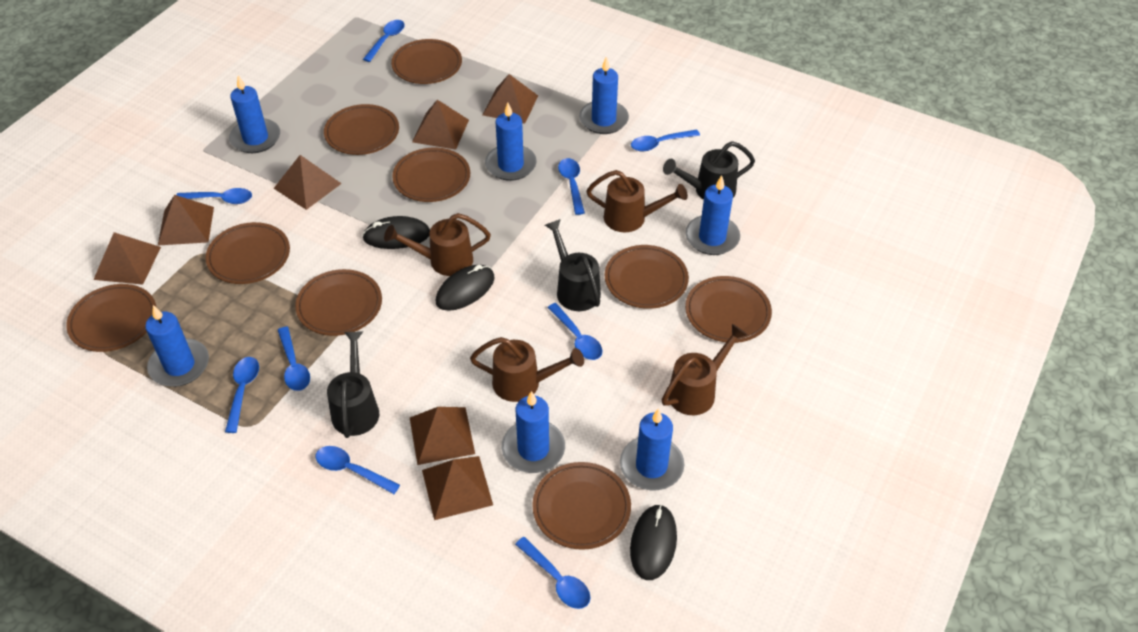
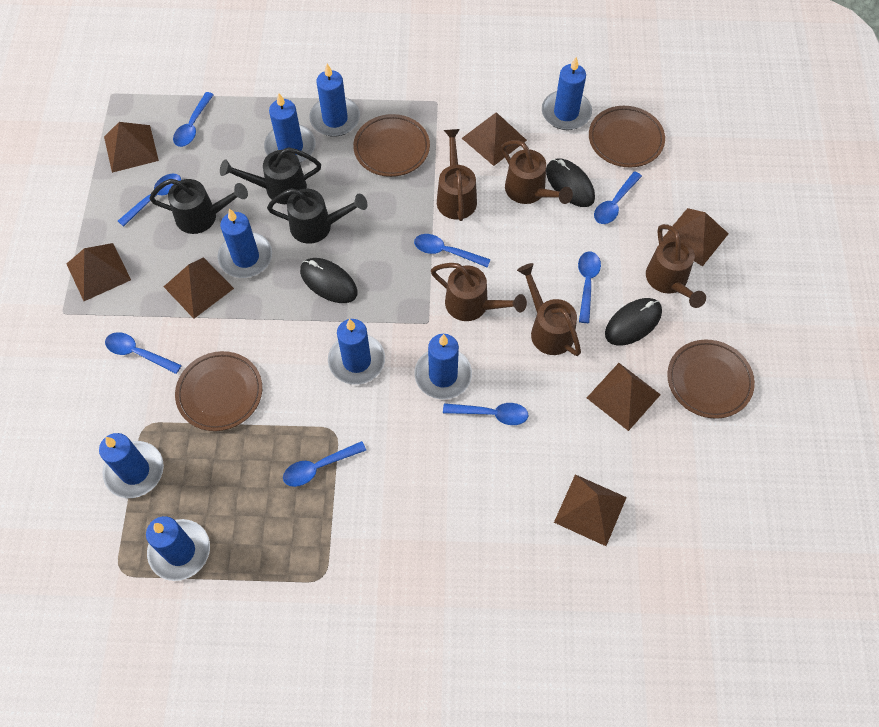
blue candle: [145,305,209,387] [229,75,280,153] [485,103,537,181] [502,391,565,473] [579,57,629,134] [620,408,684,491] [686,175,740,255] = 7 -> [99,433,164,498] [146,516,210,581] [218,208,272,278] [264,93,316,163] [309,64,360,137] [328,319,385,385] [414,334,472,399] [542,57,592,130] = 8
blue spoon: [176,188,252,204] [225,357,259,433] [278,327,310,391] [316,446,400,494] [363,20,405,62] [515,537,590,609] [547,303,602,360] [558,158,585,215] [631,129,700,151] = 9 -> [105,332,182,374] [118,173,181,227] [173,92,214,147] [283,441,366,487] [414,234,491,268] [443,403,528,425] [578,251,601,323] [594,171,642,224] = 8
brown plate: [66,284,157,352] [205,222,290,284] [295,269,382,336] [324,104,399,155] [391,39,462,84] [392,148,470,202] [532,462,631,550] [605,245,689,309] [685,276,772,343] = 9 -> [175,351,262,431] [353,114,430,177] [589,106,665,168] [667,340,755,419] = 4
brown watering can: [384,213,491,276] [470,337,584,402] [586,170,688,232] [661,324,747,415] = 4 -> [431,263,527,321] [437,129,477,221] [501,140,573,204] [517,263,581,356] [646,224,706,308] = 5

